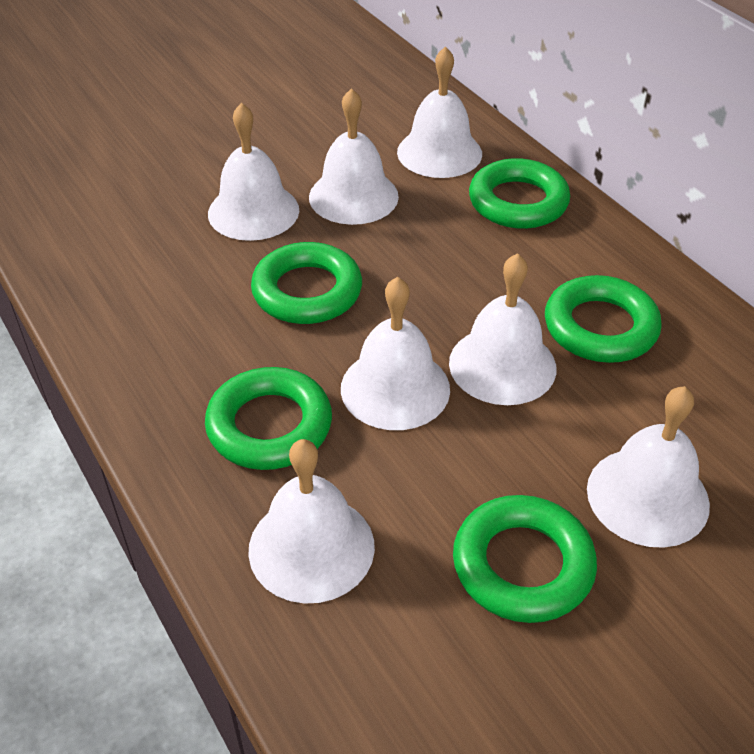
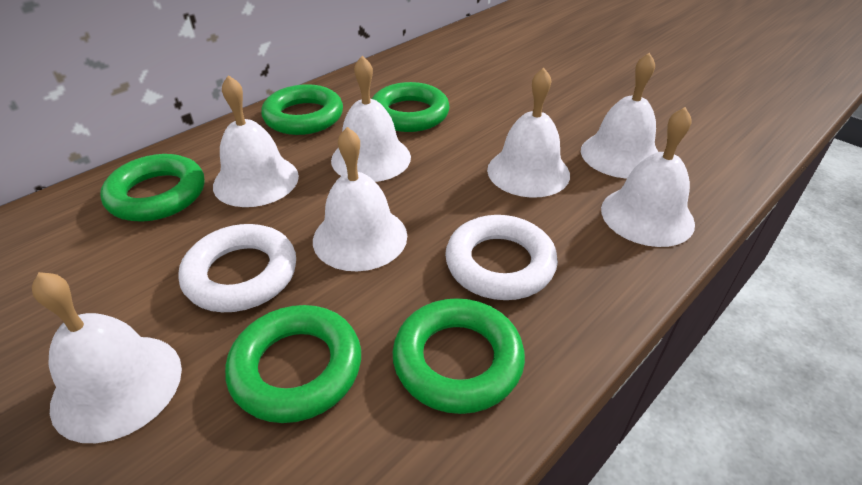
white ring: none = 0 -> [178,224,296,312] [445,215,558,300] = 2

